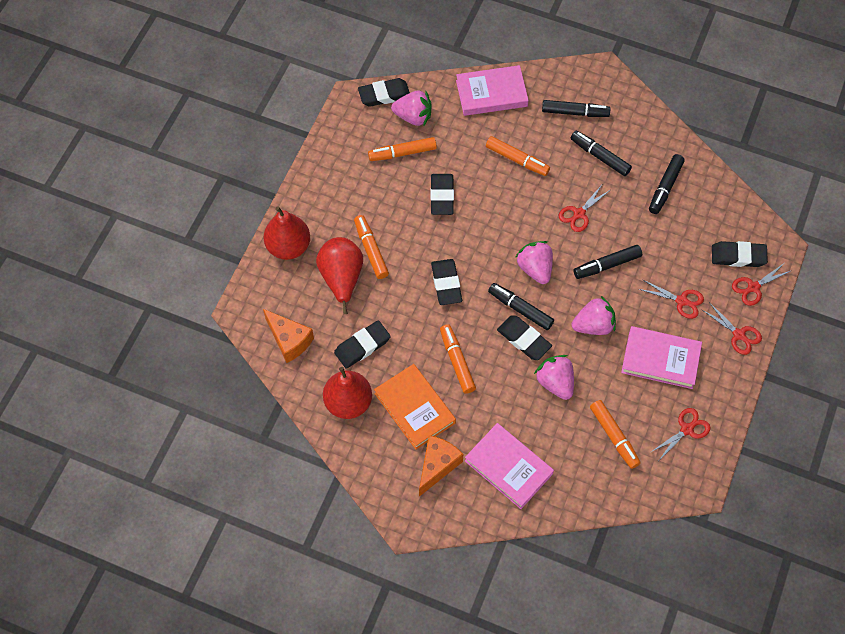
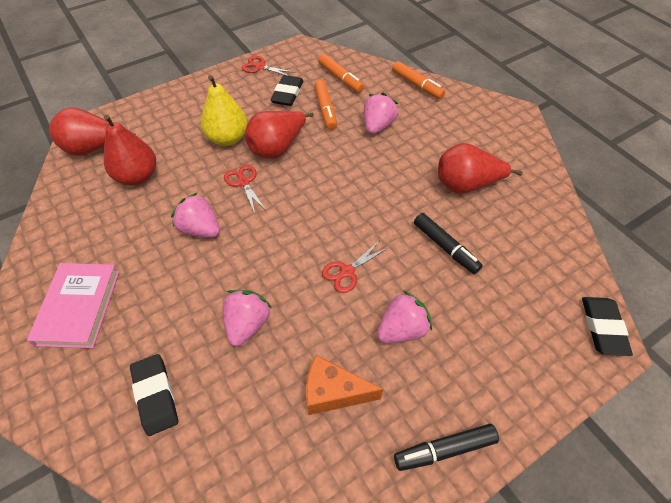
black eraser: [334,320,391,369] [358,78,410,107] [430,174,454,215] [431,259,462,305] [497,315,552,360] [712,241,768,267] = 6 -> [130,354,179,436] [271,75,303,106] [582,297,633,356] = 3
black marker: [488,283,554,330] [542,100,610,117] [571,131,632,176] [574,245,642,279] [649,154,685,214] = 5 -> [394,424,499,471] [414,213,483,274] = 2
orange book: [374,364,456,450] = 1 -> none = 0
orange cheese: [263,309,314,363] [419,435,464,497] = 2 -> [306,355,383,415] = 1
orange marker: [354,215,389,279] [368,137,437,161] [440,324,476,394] [486,136,550,176] [590,400,641,469] = 5 -> [314,80,337,130] [318,54,364,93] [392,61,445,99] = 3
pink book: [456,65,529,116] [465,423,554,509] [621,326,702,389] = 3 -> [27,263,119,348] = 1
red pear: [264,206,310,260] [316,237,363,315] [323,367,372,419] = 3 -> [49,107,136,156] [104,115,156,186] [245,111,314,159] [438,143,523,194] = 4
red scissors: [559,185,610,232] [639,280,704,319] [651,408,710,460] [702,302,762,355] [732,264,791,306] = 5 -> [224,165,265,213] [242,56,296,76] [322,241,389,293] = 3
yellow pear: none = 0 -> [201,75,248,146] = 1

